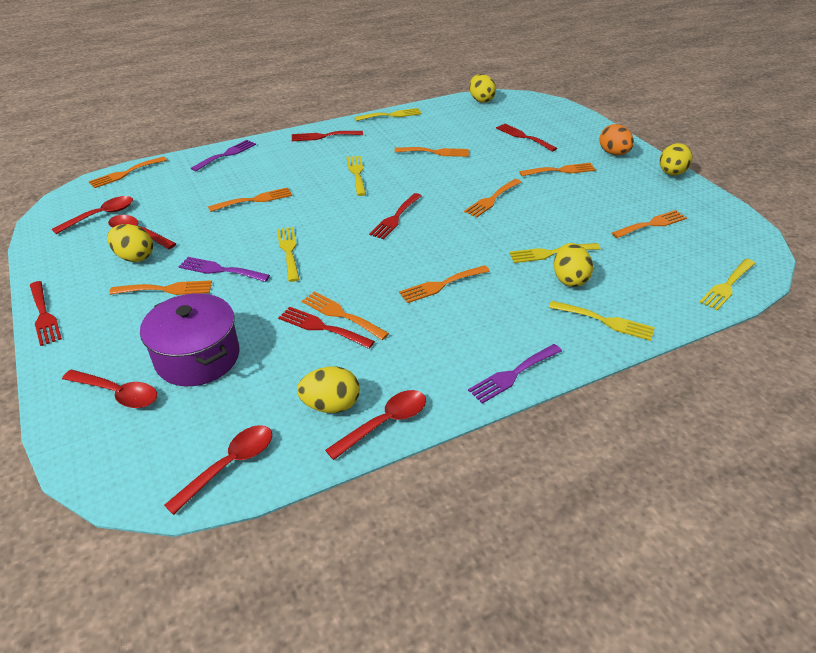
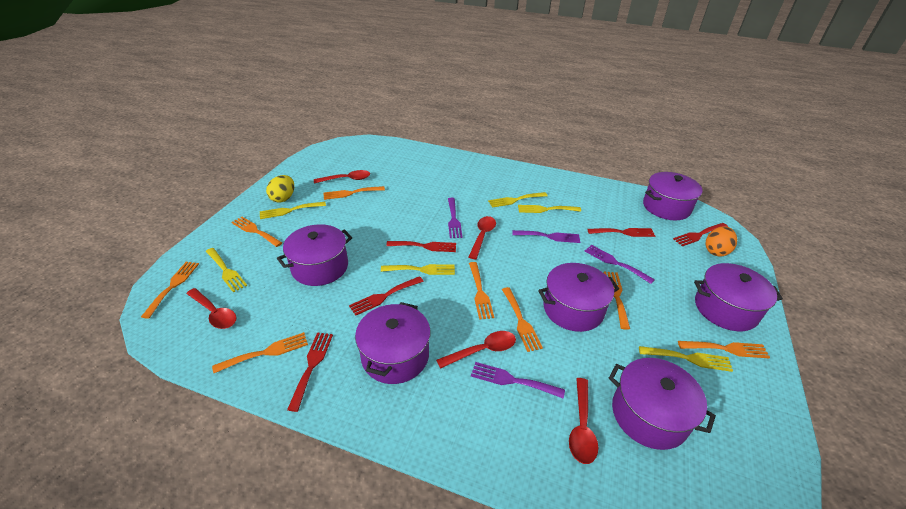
orange fork: [88,156,167,188] [109,280,212,295] [208,187,292,212] [302,291,389,340] [395,147,469,157] [399,265,490,303] [464,179,521,218] [519,163,596,176] [612,210,687,238] = 9 -> [141,262,199,319] [212,332,308,373] [231,217,282,247] [323,186,385,200] [469,262,494,320] [502,287,543,352] [603,272,630,330] [678,341,770,358] = 8
purple fork: [179,257,270,282] [191,140,256,171] [468,344,562,404] = 3 -> [448,198,462,238] [471,362,565,399] [512,230,580,243] [585,245,655,284] = 4
purple pot: [140,293,239,386] = 1 -> [277,224,353,286] [355,302,431,384] [538,263,619,332] [609,358,716,450] [643,172,703,220] [694,263,783,331] = 6
yellow egg: [107,224,153,262] [297,366,360,413] [469,74,496,103] [554,243,593,287] [660,143,693,176] = 5 -> [266,175,294,203] = 1

